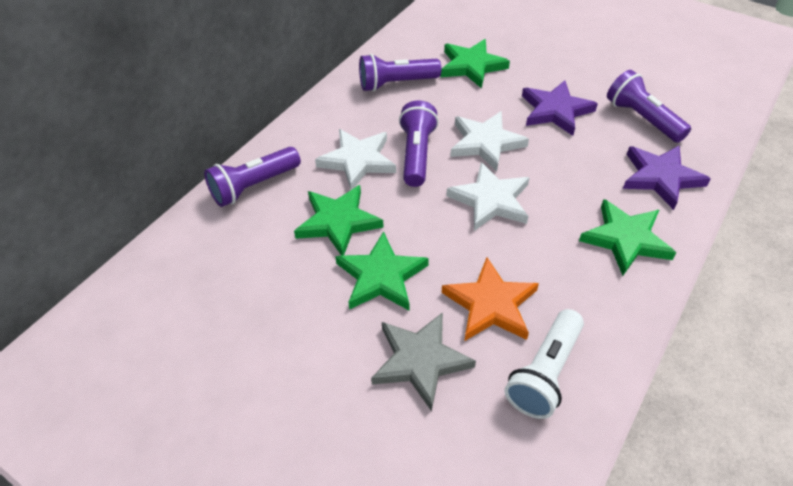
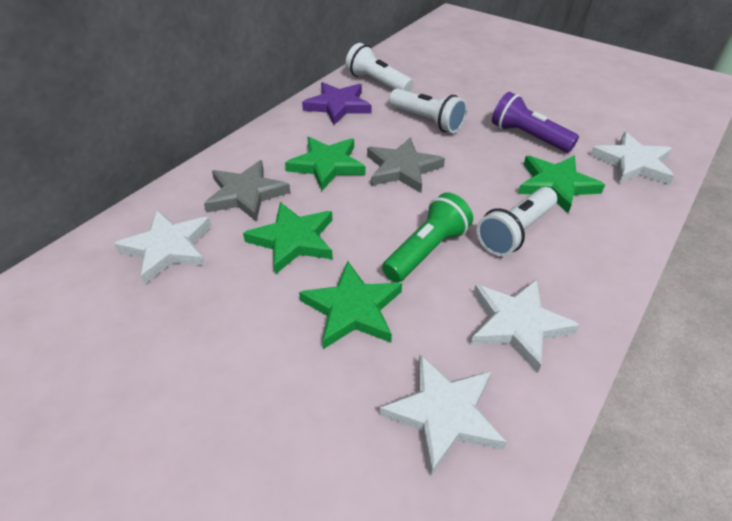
green flashlight: none = 0 -> [382,192,473,283] = 1
grey star: [371,312,476,411] = 1 -> [204,160,291,221] [367,137,445,193] = 2
orange star: [442,257,539,341] = 1 -> none = 0
purple flashlight: [204,147,301,207] [359,54,442,92] [399,100,439,187] [607,70,691,143] = 4 -> [492,92,579,152] = 1
purple star: [522,80,598,136] [623,145,711,210] = 2 -> [302,82,372,125] = 1
white flashlight: [504,309,584,419] = 1 -> [345,43,414,92] [389,89,467,133] [477,187,557,256] = 3
white star: [315,129,396,190] [446,162,530,231] [450,111,529,171] = 3 -> [114,210,211,284] [380,353,507,475] [470,279,580,373] [590,132,674,185] = 4

